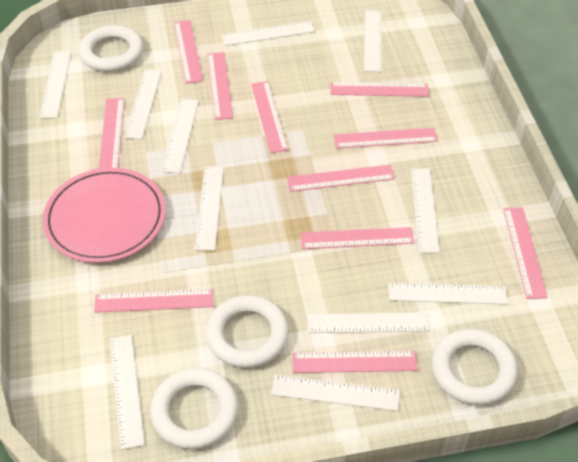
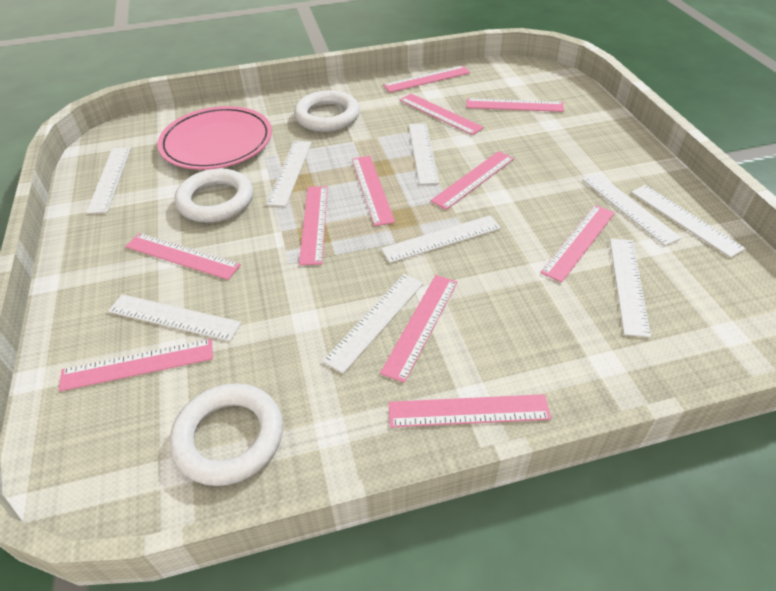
white ring: [79,25,143,72] [150,368,238,449] [206,295,289,368] [432,329,517,406] = 4 -> [170,383,283,486] [175,169,253,223] [294,90,360,132] = 3
white ruler: [39,51,71,118] [110,335,145,450] [124,69,162,140] [161,99,199,174] [195,166,224,251] [222,21,315,46] [271,375,400,411] [307,312,429,333] [364,10,382,72] [388,283,508,305] [411,168,440,253] = 11 -> [86,147,131,214] [108,294,242,341] [266,141,312,207] [322,274,424,374] [381,215,501,263] [409,123,439,185] [582,173,682,246] [610,239,651,338] [631,185,746,258] = 9

